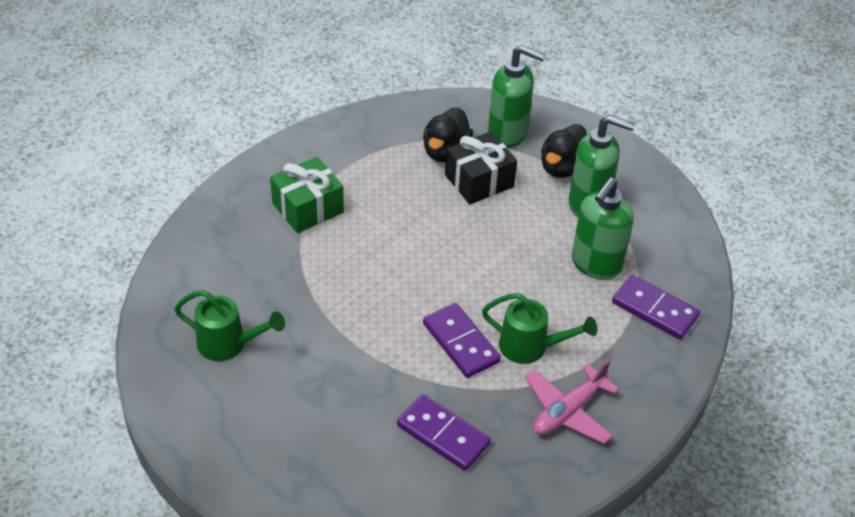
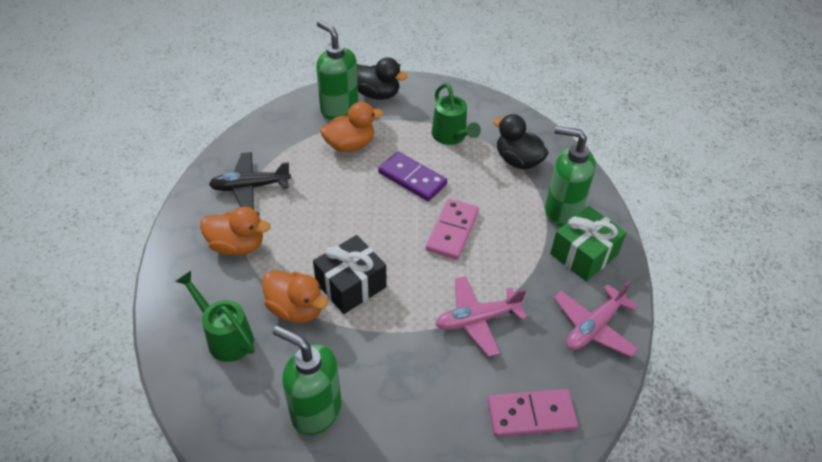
black plane: none = 0 -> [209,152,291,209] = 1
orange duck: none = 0 -> [200,207,271,256] [262,270,328,323] [320,102,383,152] = 3
pink domino: none = 0 -> [426,199,479,260] [488,389,578,437] = 2
pink plane: [525,360,619,444] = 1 -> [435,276,527,357] [554,281,639,357] = 2
purple domino: [397,394,491,471] [423,303,501,378] [612,275,700,339] = 3 -> [378,151,447,201] = 1

